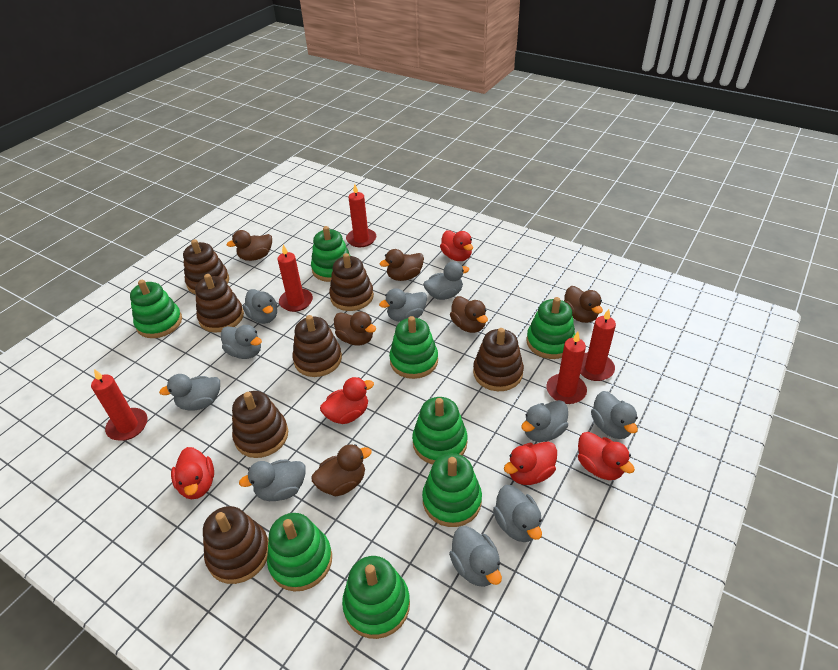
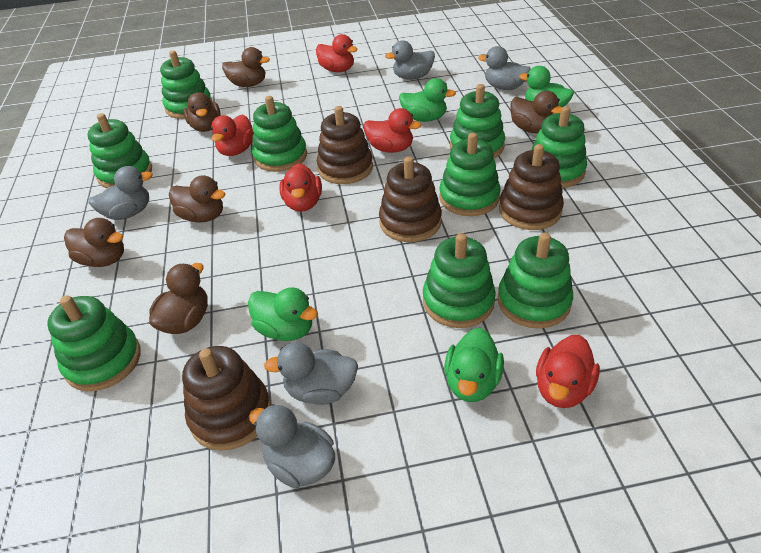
brown stacking toy: [183,239,229,295] [195,274,244,332] [203,506,269,584] [232,391,288,458] [293,315,342,377] [329,253,374,311] [473,328,524,391] = 7 -> [182,346,271,451] [317,106,373,184] [379,157,442,242] [499,144,564,230] = 4
green duck: none = 0 -> [248,288,318,341] [399,78,456,122] [444,328,504,402] [519,66,574,107] = 4
green stacking toy: [130,280,182,338] [267,513,332,591] [311,226,351,282] [342,556,410,639] [389,316,438,379] [412,397,467,465] [422,453,482,527] [527,297,575,359] = 8 -> [47,295,141,391] [87,113,152,188] [160,50,213,119] [252,96,307,172] [423,233,496,328] [439,133,501,216] [450,84,505,158] [498,233,573,329] [532,106,587,188] = 9
grey duck: [159,374,220,411] [221,325,262,359] [239,459,306,501] [243,289,277,324] [379,288,427,322] [423,261,469,300] [449,526,502,587] [493,485,542,542] [521,400,568,442] [591,391,638,439] = 10 -> [88,166,153,220] [249,404,335,488] [264,342,358,405] [385,40,435,80] [478,46,531,90] = 5
red candle: [91,369,148,441] [278,245,313,312] [346,184,376,247] [546,332,587,404] [580,309,616,381] = 5 -> none = 0

